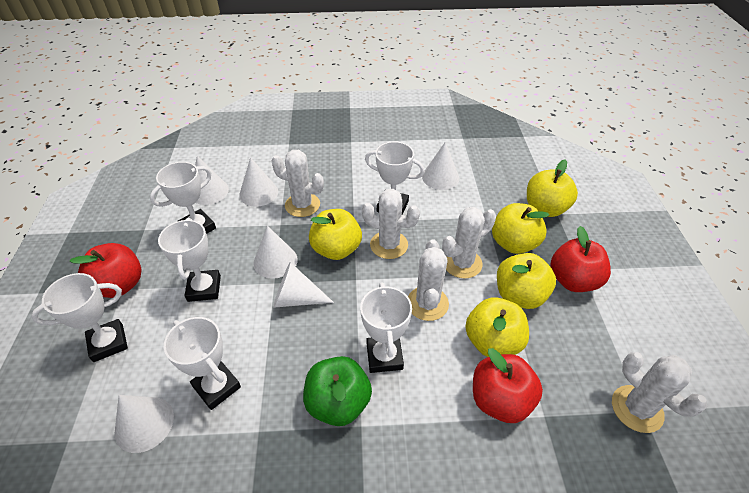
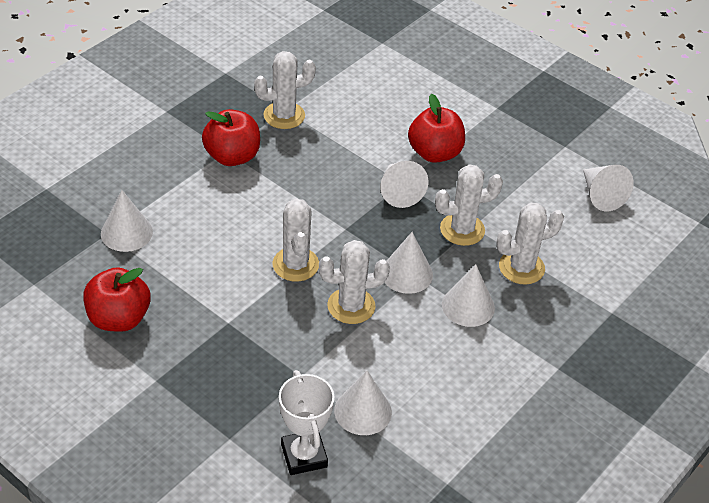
green apple: [303,356,372,426] = 1 -> none = 0
white trophy: [31,273,128,362] [150,162,216,234] [158,218,221,302] [164,317,241,410] [360,282,412,373] [365,142,425,215] = 6 -> [279,370,334,475] = 1
yellow apple: [309,209,362,260] [465,297,529,357] [492,203,549,254] [497,253,556,309] [527,160,578,217] = 5 -> none = 0

